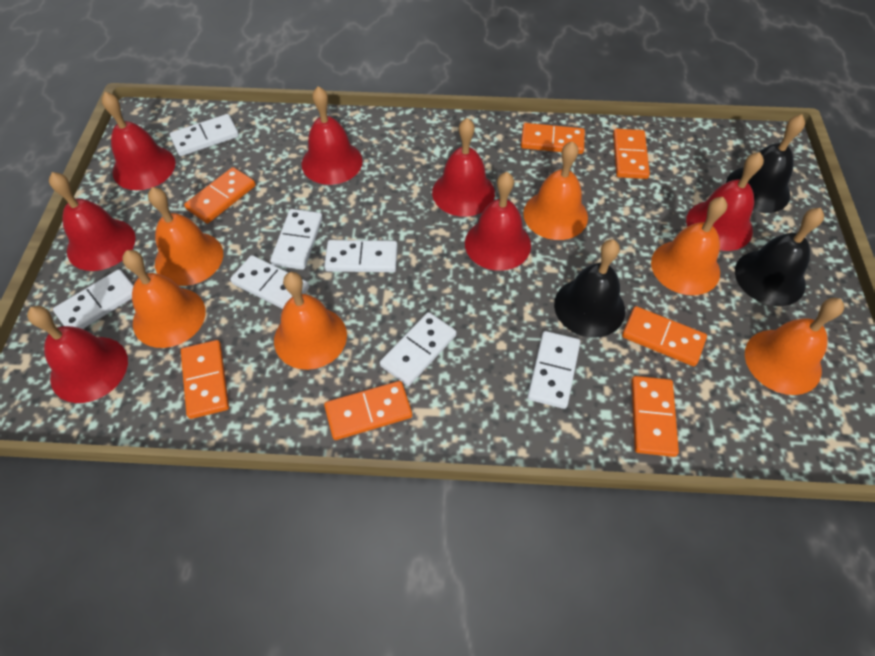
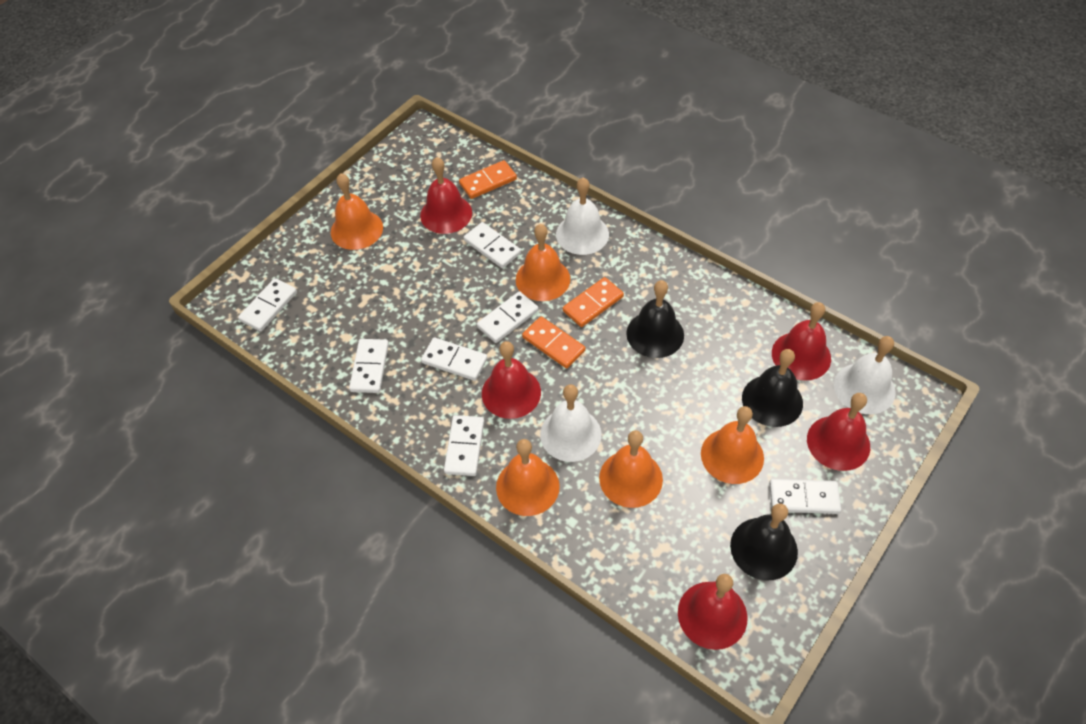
orange bell: [122,250,206,348] [148,187,223,286] [274,272,347,370] [523,141,588,240] [651,197,727,295] [745,298,844,395] = 6 -> [331,173,383,250] [496,439,560,516] [516,224,570,301] [599,430,663,508] [701,406,764,484] = 5
orange domino: [181,340,229,419] [184,167,256,224] [324,381,412,440] [521,123,585,154] [613,129,650,179] [622,306,707,366] [631,376,679,457] = 7 -> [459,160,517,199] [522,316,586,368] [563,277,624,327] = 3
red bell: [27,306,128,403] [49,172,136,271] [102,92,176,190] [302,86,363,185] [432,118,495,217] [465,172,531,271] [686,152,764,251] = 7 -> [420,157,472,234] [482,341,541,419] [678,574,748,650] [772,302,831,381] [807,393,870,471] = 5
white bell: none = 0 -> [540,384,602,462] [556,178,609,255] [834,336,896,414] = 3

